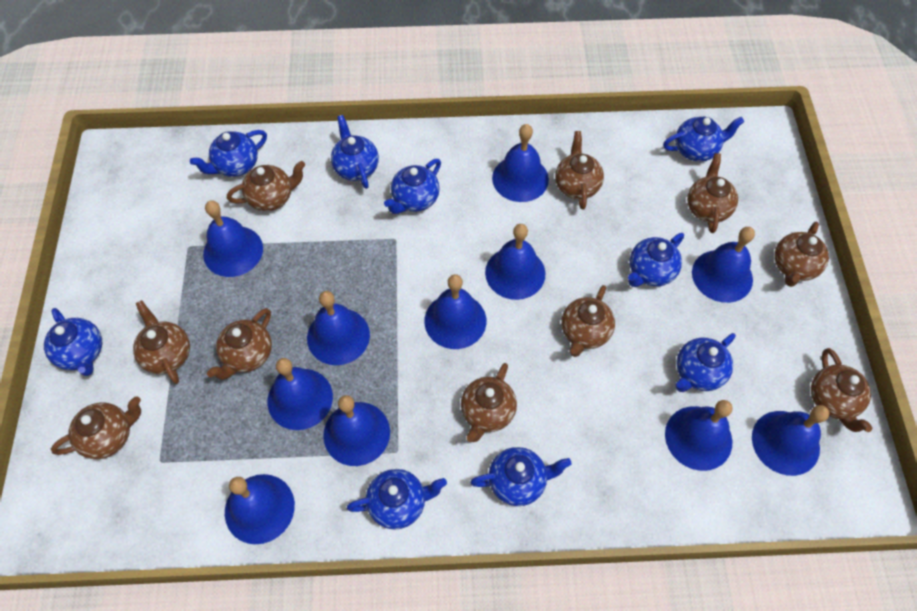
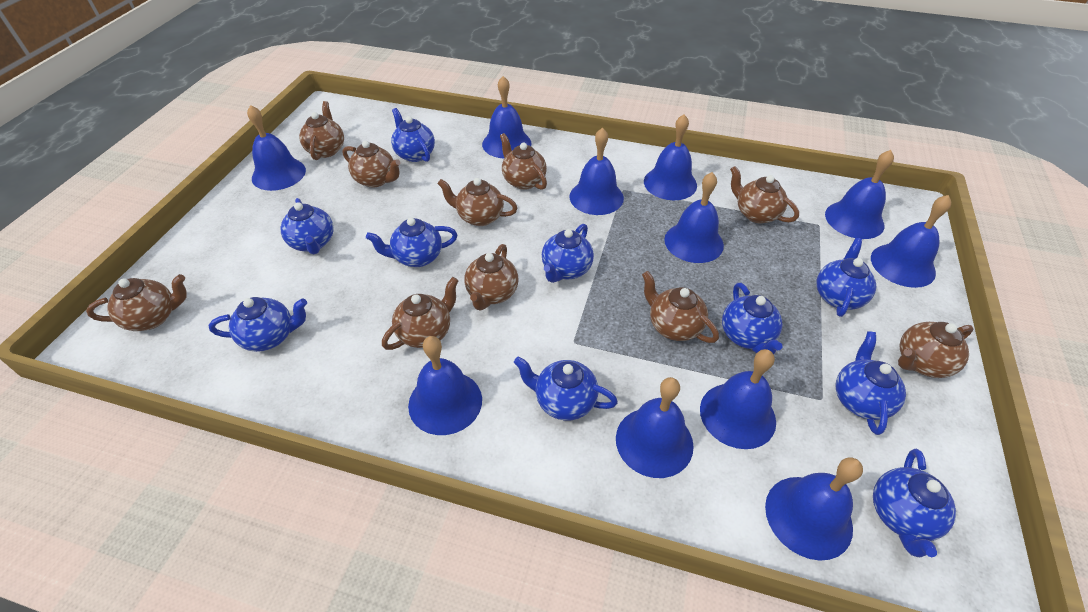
blue teapot: [44,308,102,376] [190,130,267,177] [331,115,379,189] [347,469,447,530] [384,159,441,214] [470,447,572,506] [628,233,684,287] [663,117,744,162] [675,333,736,392] = 9 -> [209,297,307,352] [280,198,334,254] [366,217,457,267] [391,108,435,162] [514,357,618,420] [542,224,594,283] [722,283,783,354] [816,238,876,317] [836,331,906,435] [873,449,956,557] = 10

